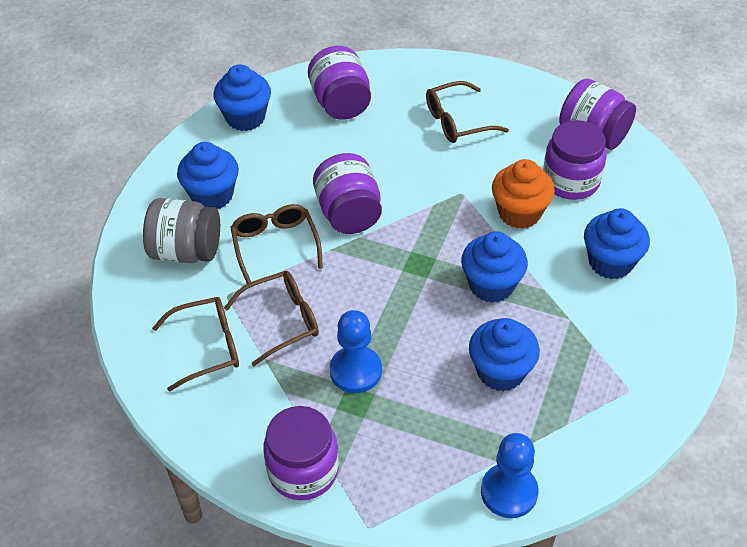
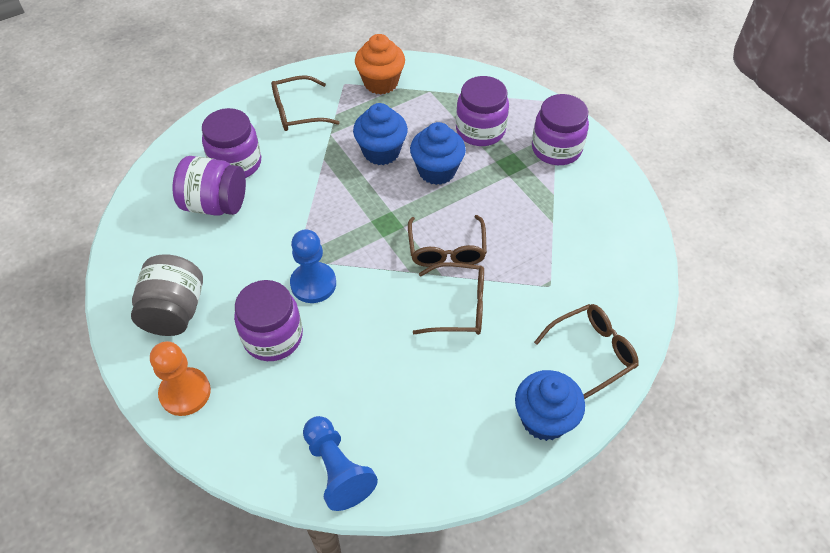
blue cupcake: [177,142,239,209] [213,64,271,131] [461,231,528,303] [469,318,540,392] [584,208,650,279] = 5 -> [353,103,408,165] [410,122,466,185] [515,370,585,441] = 3
orange pawn: none = 0 -> [150,341,211,416] = 1

